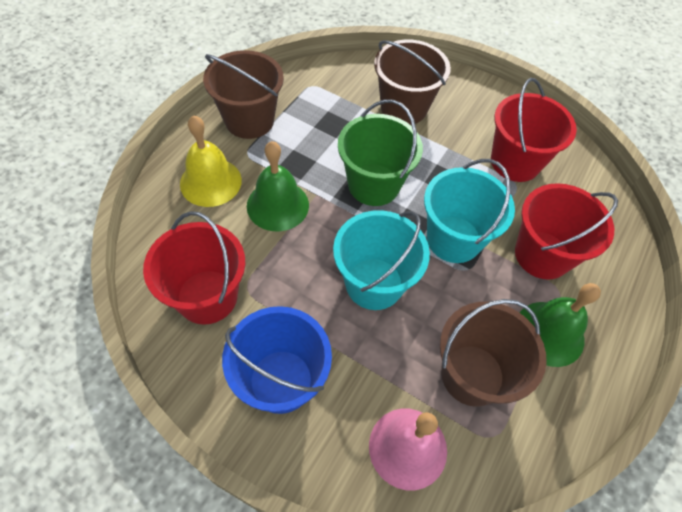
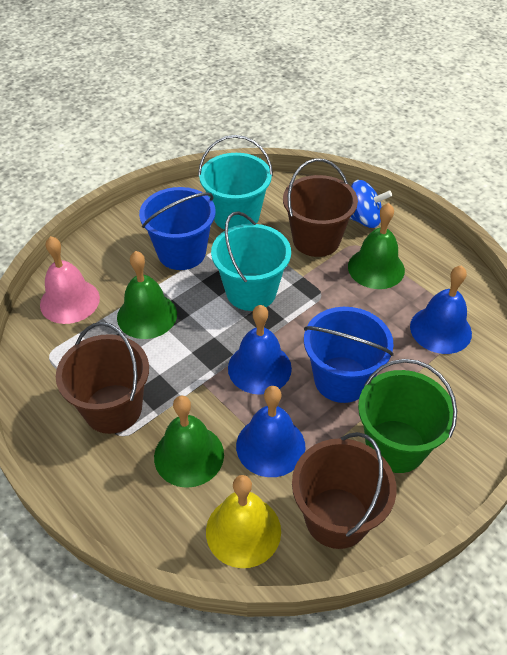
blue bell: none = 0 -> [228,305,292,395] [236,386,305,477] [410,265,472,354] = 3
blue bucket: [222,306,332,414] = 1 -> [139,187,216,270] [304,307,394,403] = 2
blue spinning top: none = 0 -> [350,180,392,228] = 1
green bell: [247,141,309,231] [520,283,601,367] = 2 -> [117,251,177,339] [154,396,224,488] [348,203,405,289] = 3
red bucket: [143,211,245,325] [491,78,577,182] [515,183,618,280] = 3 -> none = 0

